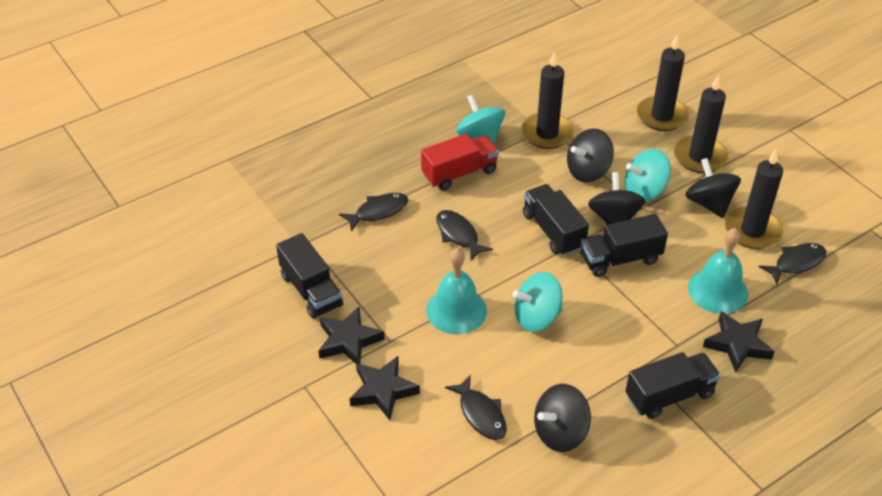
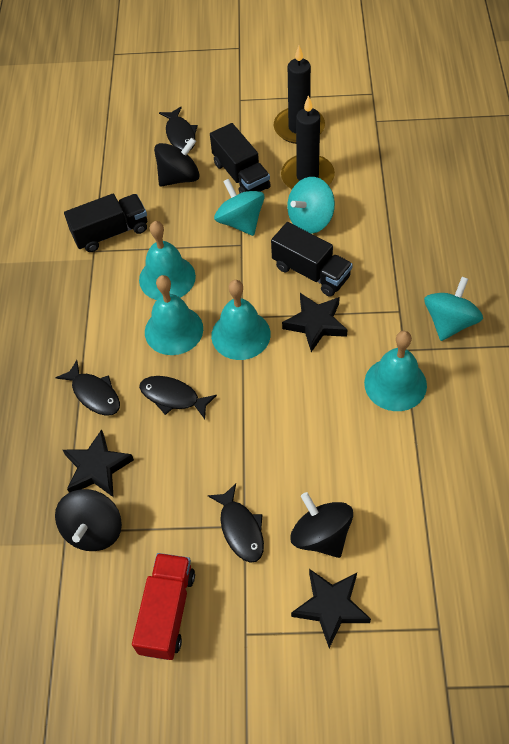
black candle: [521,51,574,149] [637,35,689,131] [674,75,728,173] [725,148,783,249] = 4 -> [274,46,325,144] [281,95,335,189] = 2
black spinning top: [534,384,591,452] [567,128,614,182] [588,172,646,224] [685,158,741,218] = 4 -> [55,489,122,551] [154,137,200,187] [290,492,353,558] = 3
black truck: [276,233,343,319] [523,184,589,256] [581,214,668,277] [626,352,721,419] = 4 -> [64,194,147,252] [210,123,271,194] [271,222,353,297] = 3
turquoise bell: [426,248,487,334] [688,228,748,314] = 2 -> [139,221,196,300] [145,275,203,355] [211,280,271,360] [364,331,427,411] = 4

